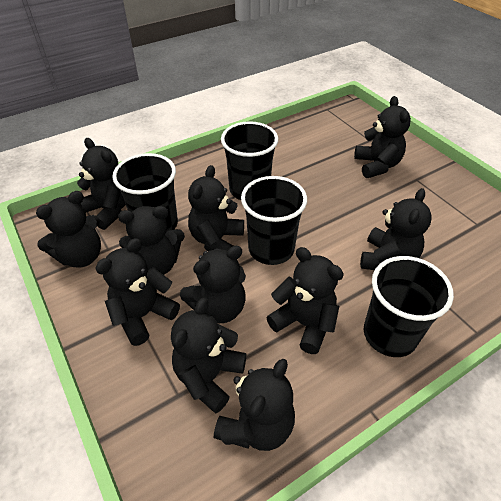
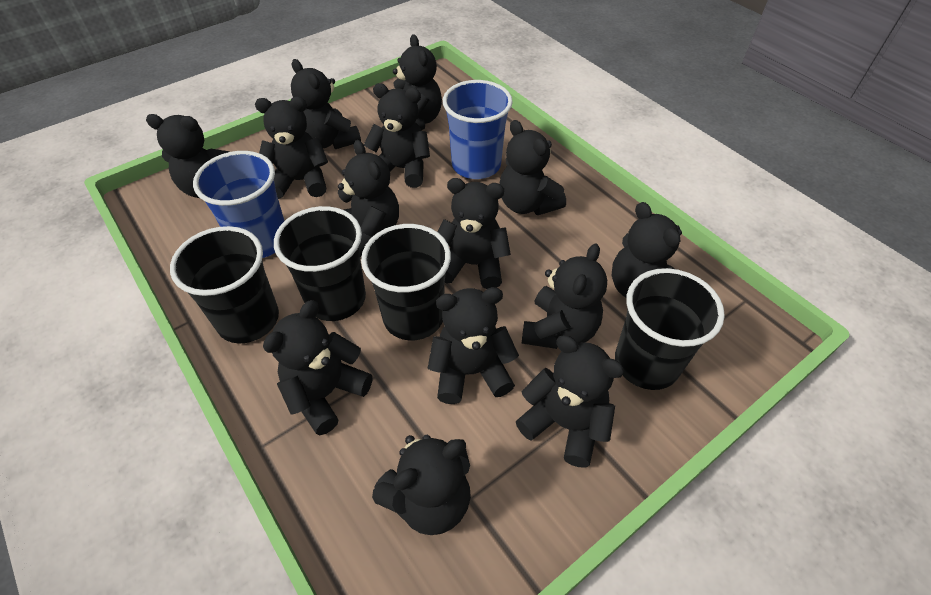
black teddy bear: [36,191,101,267] [77,138,126,230] [95,238,180,346] [118,206,185,275] [171,298,246,413] [180,246,246,323] [188,165,244,251] [214,359,295,451] [266,247,344,354] [354,96,411,178] [360,188,431,270] = 11 -> [146,114,230,198] [255,97,328,199] [263,300,373,435] [291,59,361,149] [338,140,399,257] [364,83,430,188] [372,435,471,535] [393,34,442,130] [428,287,519,404] [438,178,511,289] [500,120,566,215] [516,335,624,467] [522,243,607,349] [612,202,682,298] = 14
blue cup: none = 0 -> [193,151,285,258] [443,80,513,179] = 2

